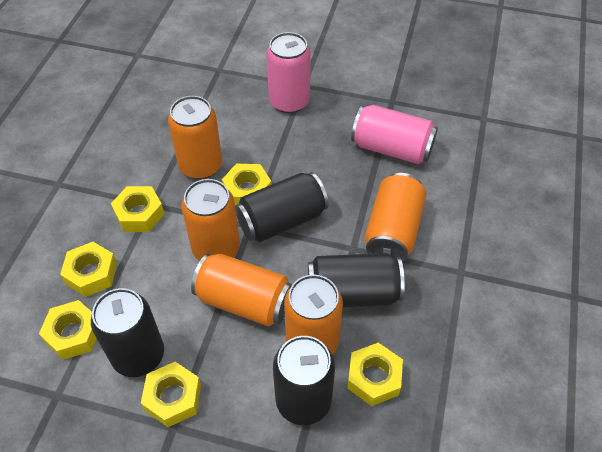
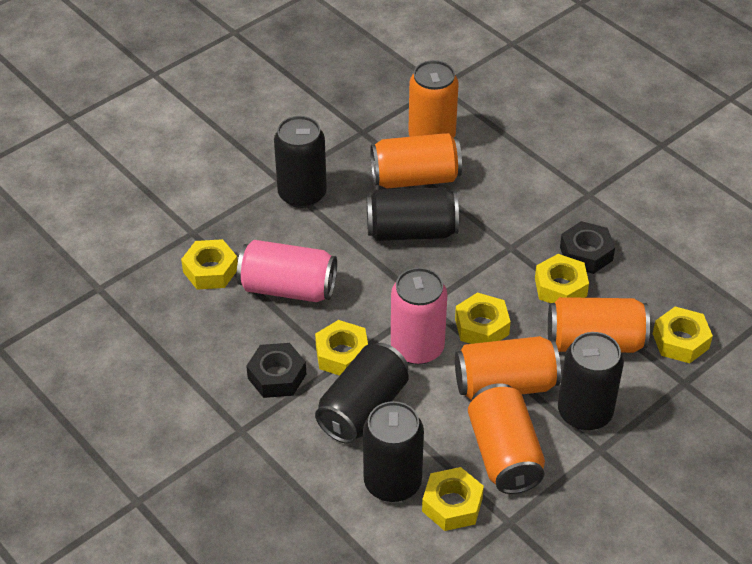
black can: [91,288,164,377] [235,172,329,242] [273,336,335,425] [308,253,405,307] = 4 -> [274,116,327,208] [315,343,409,444] [363,401,424,502] [367,187,459,241] [558,332,624,431] = 5
black nut: none = 0 -> [246,343,306,398] [560,221,615,274] = 2

